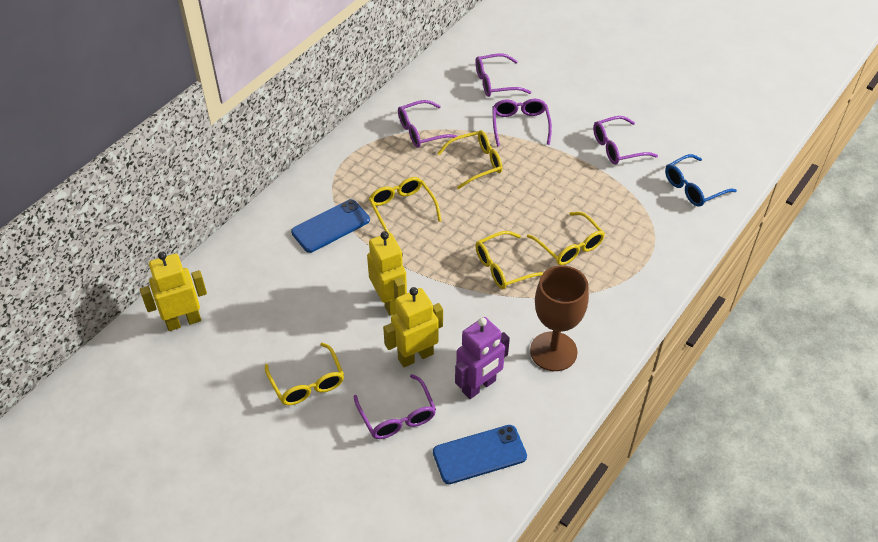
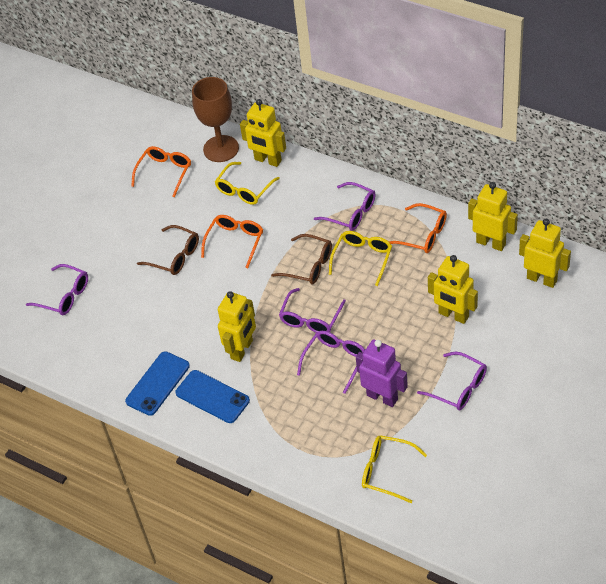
blue glasses: [665,154,737,207] = 1 -> none = 0
brown glasses: none = 0 -> [137,225,199,275] [271,234,332,285] = 2
orange glasses: none = 0 -> [131,146,191,198] [201,215,263,268] [388,203,447,253] = 3
yellow glasses: [265,343,344,405] [369,177,442,233] [437,130,503,189] [475,231,544,289] [527,212,605,265] = 5 -> [215,162,280,205] [329,231,392,286] [362,435,427,503] = 3
yellow robot: [140,252,207,331] [367,231,407,316] [383,287,443,367] = 3 -> [218,291,256,362] [240,99,286,167] [428,255,478,324] [468,182,518,251] [519,219,571,288] = 5

